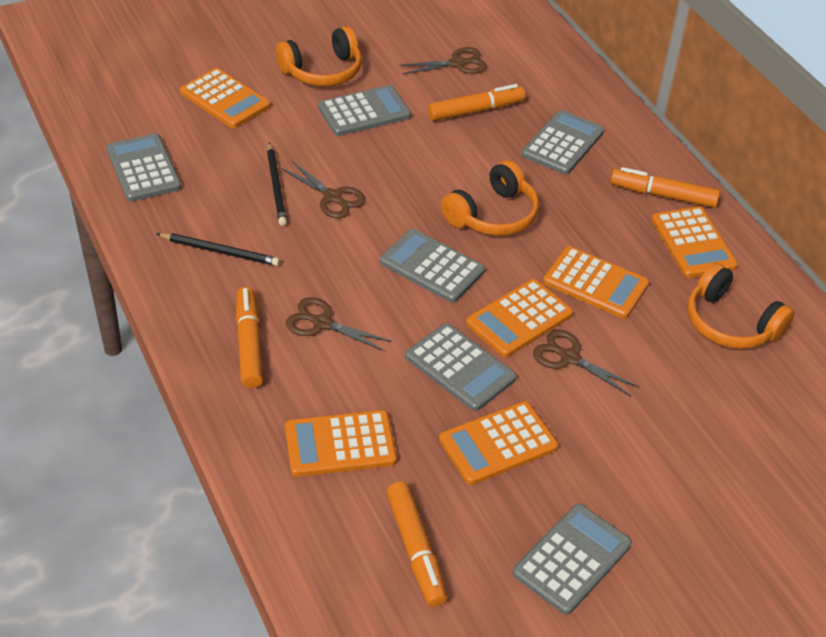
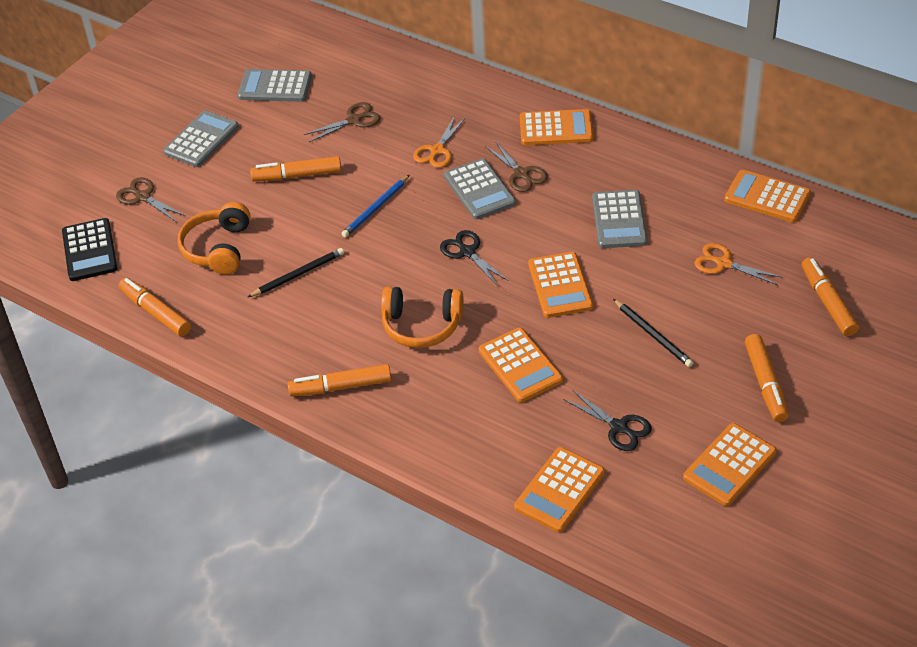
black calculator: none = 0 -> [62,218,118,281] = 1
black scissors: none = 0 -> [440,230,509,286] [563,390,652,451] = 2
blue pencil: none = 0 -> [341,175,410,238] = 1
brown scissors: [281,161,366,218] [286,297,392,352] [399,47,487,74] [533,329,639,396] = 4 -> [116,177,185,222] [304,102,380,142] [485,141,548,192] = 3
grey calculator: [106,133,182,202] [318,85,411,136] [380,229,485,303] [405,323,516,411] [513,504,632,615] [522,110,604,175] = 6 -> [163,110,239,167] [238,69,312,102] [444,158,516,219] [592,190,647,248] = 4
orange headphones: [276,26,362,86] [441,160,539,236] [687,263,795,349] = 3 -> [178,202,250,274] [381,286,464,348] = 2
orange marker: [236,287,263,388] [386,481,447,607] [427,84,525,121] [610,167,720,208] = 4 -> [119,278,191,336] [250,156,341,181] [288,364,391,397] [745,334,789,422] [802,257,859,336] = 5
orange scissors: none = 0 -> [413,116,466,168] [694,243,783,285] = 2

